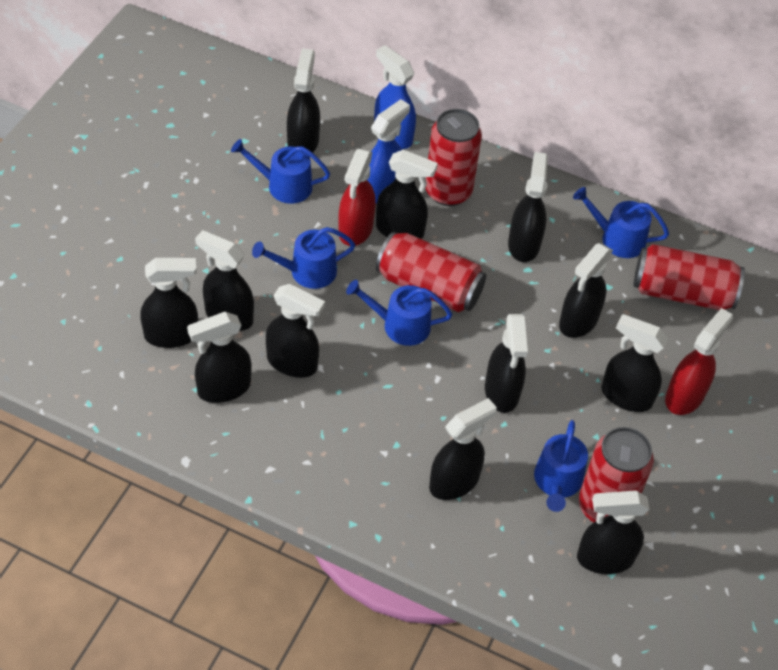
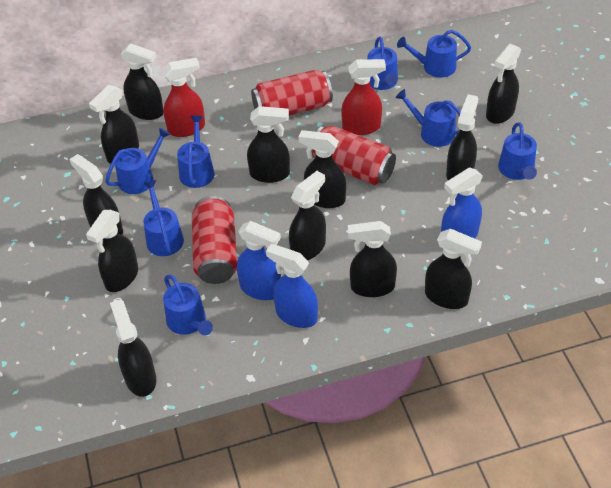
blue spray bottle: [368,99,410,204] [374,45,416,149] = 2 -> [237,221,281,300] [266,244,318,328] [441,168,483,239] = 3
blue watering can: [231,139,330,204] [252,227,355,289] [346,280,452,346] [534,420,588,512] [573,187,669,258] = 5 -> [105,128,170,194] [143,180,184,256] [163,275,213,336] [177,116,215,188] [367,37,398,90] [396,89,461,147] [397,30,471,78] [498,122,537,180] = 8
red can: [376,232,486,312] [426,109,482,206] [579,427,654,522] [633,244,745,310] = 4 -> [192,196,237,284] [251,70,333,116] [312,126,396,185] = 3

